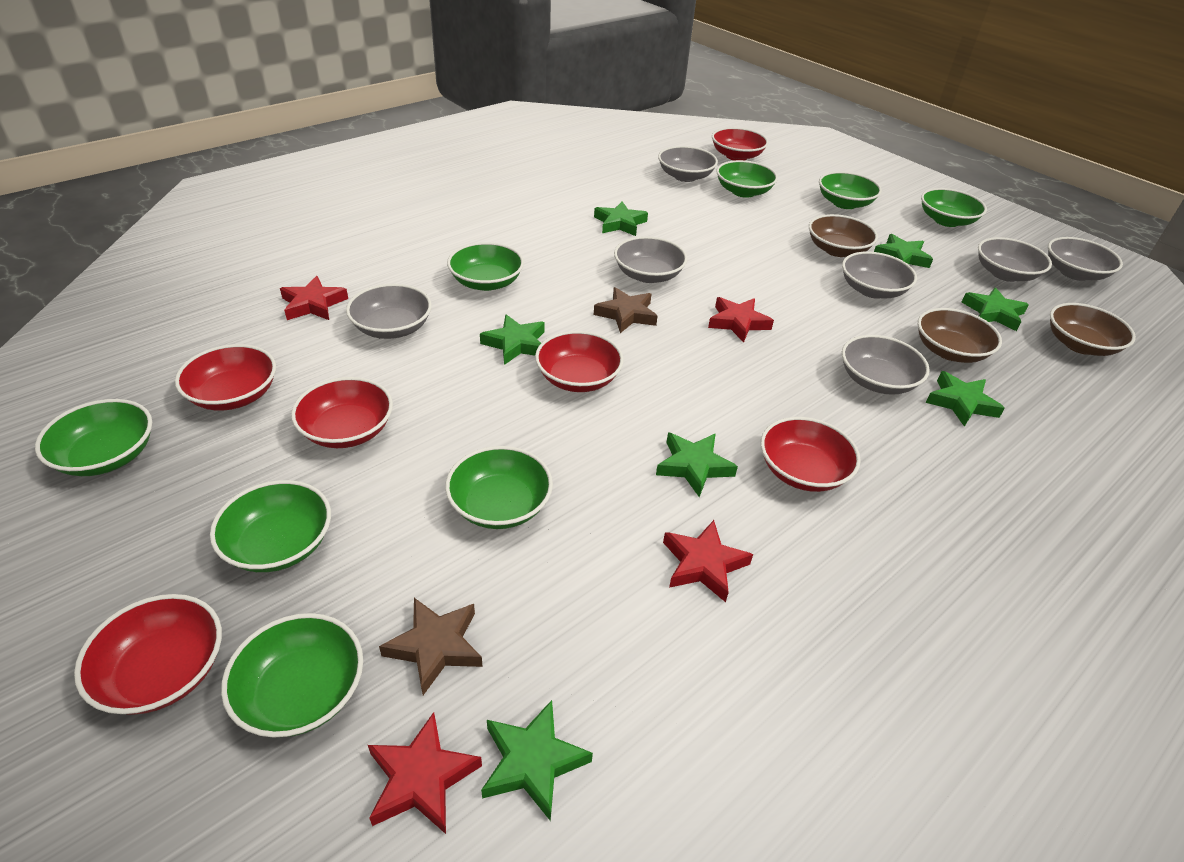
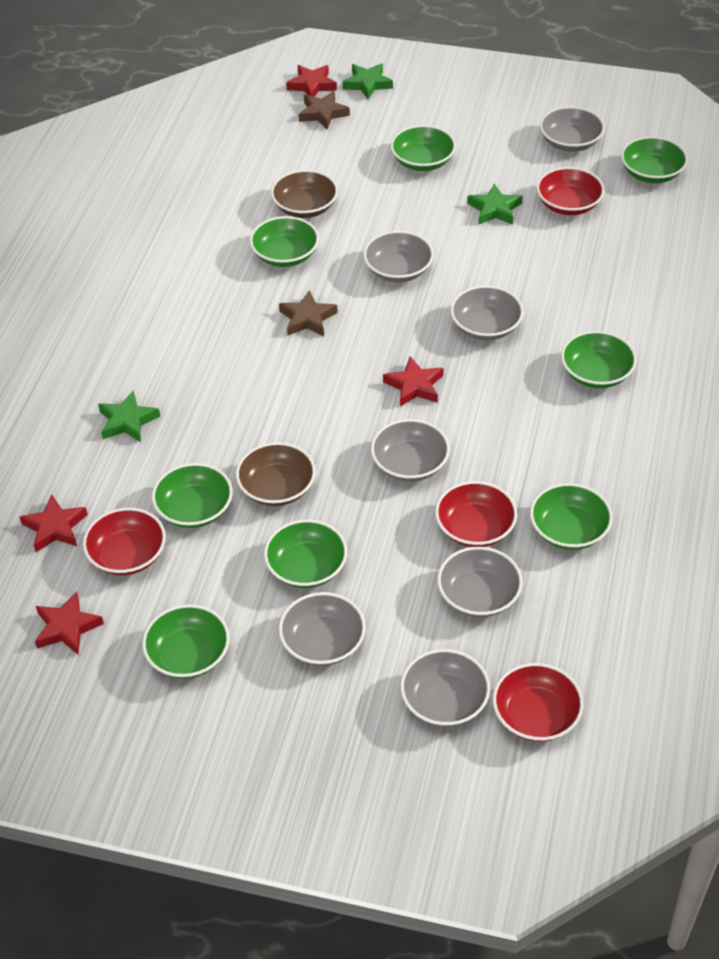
brown bowl: [809,214,878,257] [918,308,1002,363] [1050,303,1136,356] = 3 -> [236,442,316,506] [271,170,338,218] = 2
green star: [480,314,545,365] [481,700,593,821] [594,201,648,236] [656,433,738,497] [874,234,933,268] [926,371,1005,427] [962,287,1029,331] = 7 -> [98,390,160,442] [342,64,393,99] [467,184,523,225] = 3
red bowl: [74,594,222,715] [175,344,276,411] [291,377,393,448] [535,331,624,392] [712,127,768,160] [761,417,861,492] = 6 -> [83,508,166,575] [435,481,517,547] [493,663,584,742] [537,167,604,215] = 4

